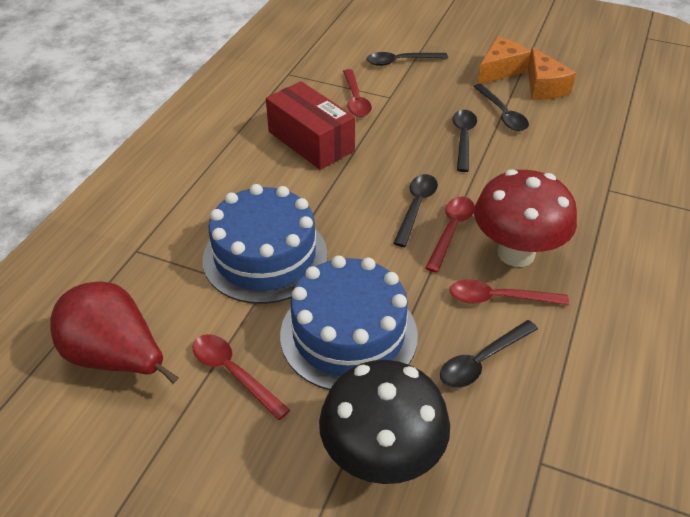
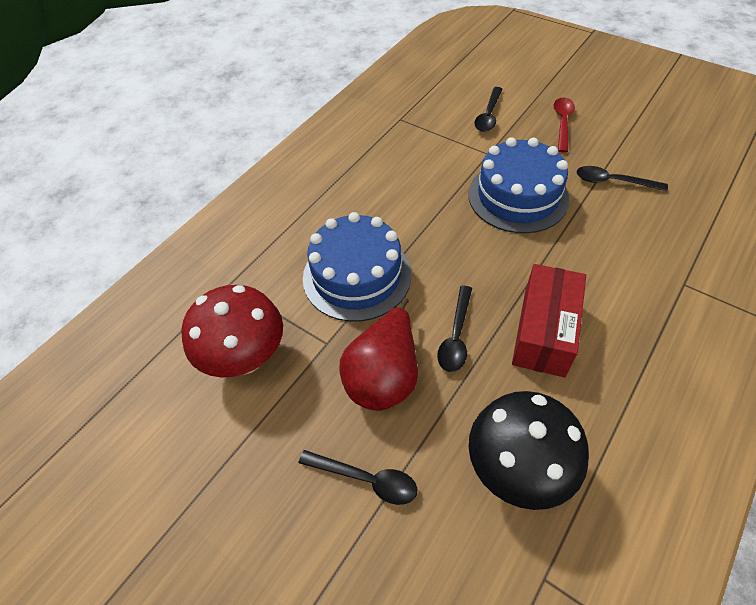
black spoon: [366,52,448,66] [393,174,438,247] [440,320,538,388] [452,110,477,172] [473,84,529,131] = 5 -> [299,450,418,505] [437,286,472,372] [474,87,502,132] [576,166,668,191] = 4
orange cheese: [478,37,531,84] [528,47,576,100] = 2 -> none = 0
red spoon: [192,334,290,420] [343,69,372,117] [425,196,475,273] [450,279,569,305] = 4 -> [553,98,575,153] = 1

